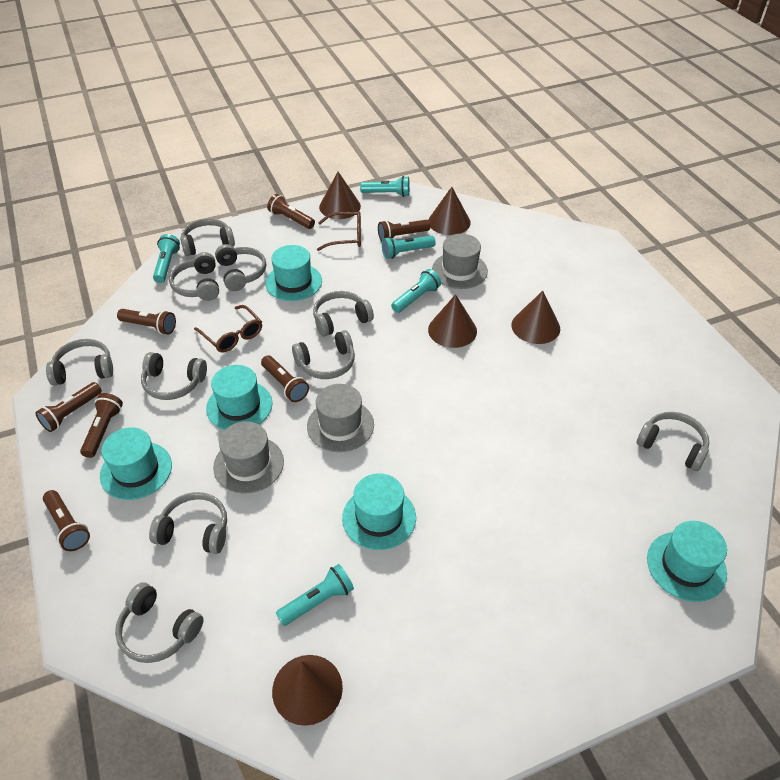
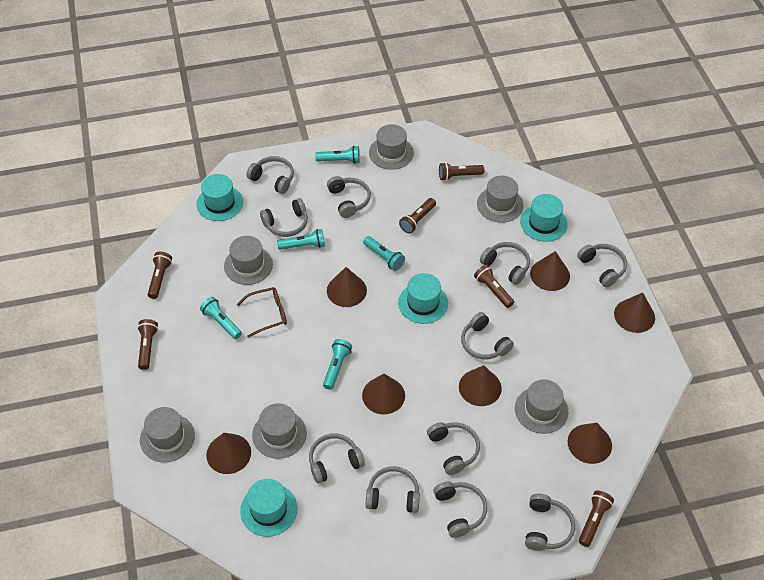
brown cone: [272,655,343,726] [319,172,361,219] [428,294,477,348] [429,187,471,235] [511,291,560,344] = 5 -> [206,433,251,474] [327,267,367,307] [362,374,405,414] [459,365,502,406] [530,251,570,291] [568,423,612,464] [614,292,655,333] = 7
brown flashlight: [35,382,102,432] [43,490,90,551] [80,393,123,458] [117,309,176,335] [261,355,309,402] [267,194,315,229] [378,220,431,241] = 7 -> [137,319,158,370] [148,252,172,299] [399,198,436,234] [439,162,484,181] [474,264,514,308] [579,491,614,547] = 6
brown glasses: [194,305,262,352] [317,211,361,251] = 2 -> [237,287,287,338] = 1
grey hat: [213,421,284,493] [307,384,374,452] [432,234,488,289] = 3 -> [140,407,195,462] [224,236,273,285] [252,403,307,459] [369,124,414,170] [477,175,524,223] [515,379,568,434] = 6
grey headphones: [46,339,113,386] [115,582,204,663] [141,352,207,400] [149,492,227,554] [169,252,219,301] [180,218,235,256] [215,244,266,291] [292,330,355,379] [313,291,374,337] [637,412,709,471] = 10 -> [246,156,294,194] [260,198,308,237] [309,433,365,484] [327,176,371,218] [365,466,420,513] [427,422,480,475] [433,482,487,538] [461,312,514,359] [480,242,530,285] [525,494,575,551] [577,244,627,287] = 11
turquoise hat: [100,427,172,500] [206,365,273,430] [265,245,322,301] [342,473,416,550] [647,521,727,602] = 5 -> [197,174,243,221] [240,479,297,537] [398,273,448,324] [520,194,568,242] = 4

